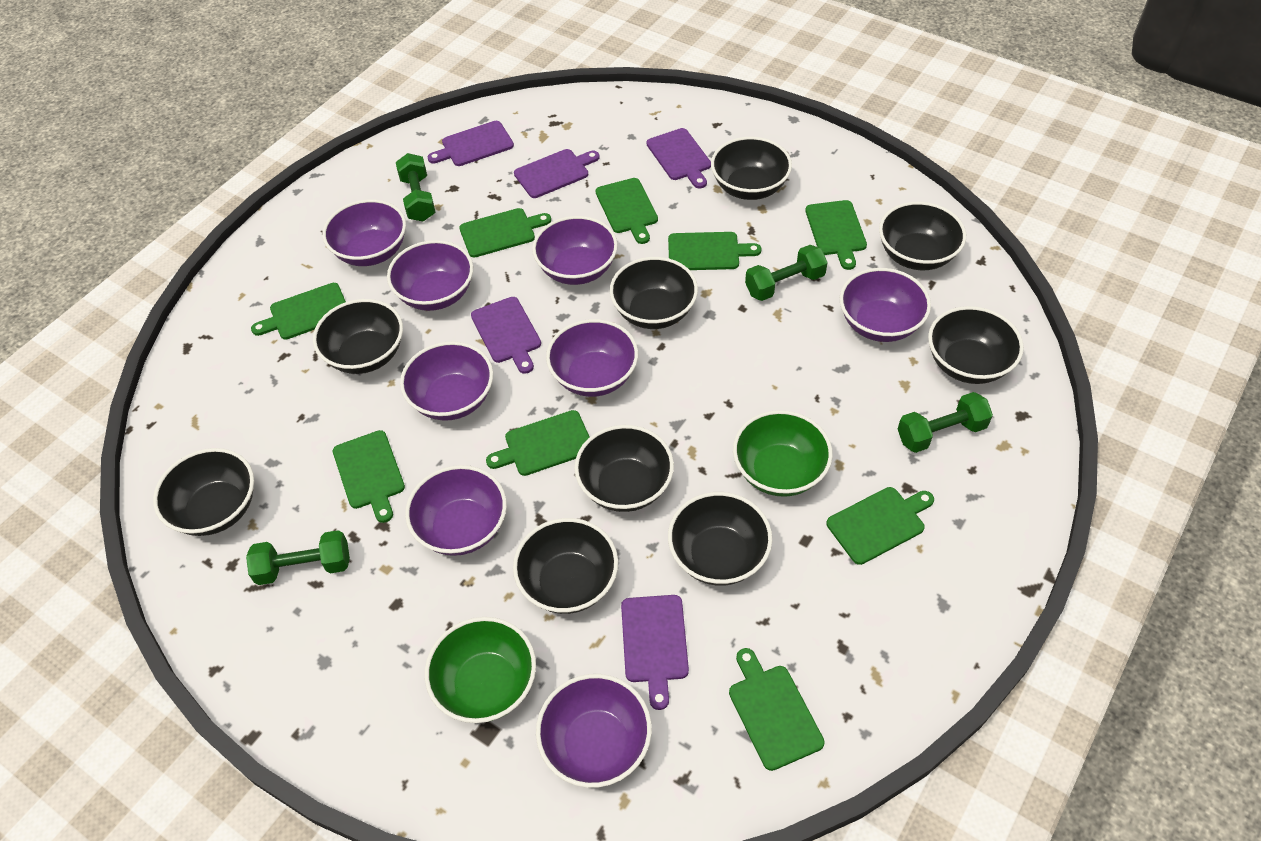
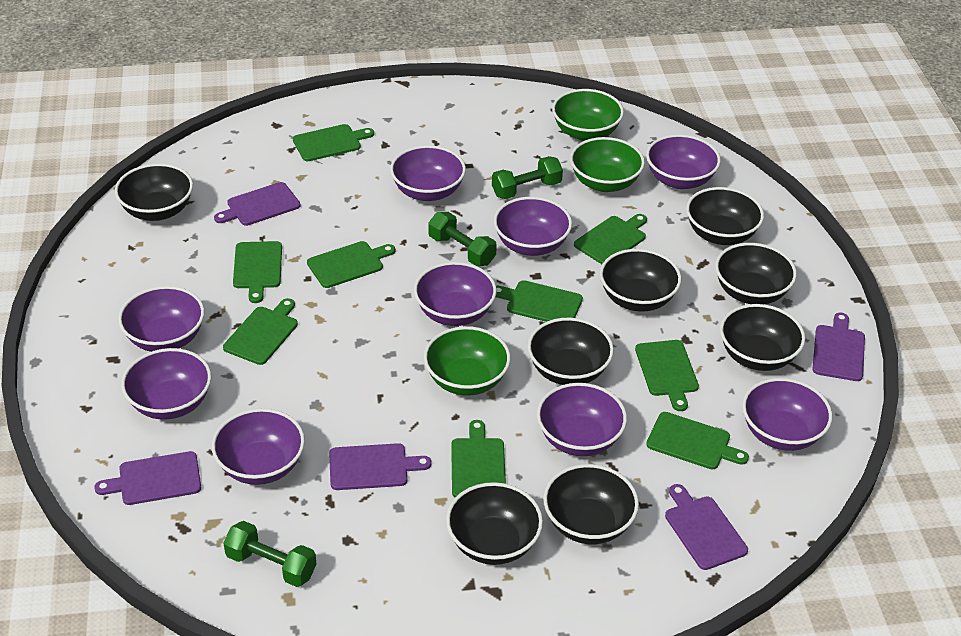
black bowl: [153,448,254,536] [313,299,403,374] [513,518,618,614] [574,425,674,512] [610,257,698,329] [668,492,772,586] [711,137,792,200] [879,202,966,270] [928,306,1024,384] = 9 -> [115,163,193,221] [446,482,543,565] [528,318,614,385] [543,464,639,544] [600,249,681,312] [686,187,764,245] [715,243,797,304] [720,304,805,371] = 8
green bowl: [425,617,536,723] [733,410,833,497] = 2 -> [424,326,511,396] [552,89,624,141] [570,137,645,192] = 3
green dumbbell: [246,530,350,585] [396,153,436,221] [745,245,828,301] [898,392,993,453] = 4 -> [223,521,316,587] [428,212,497,266] [492,156,563,199] = 3
purple bowl: [322,199,406,266] [387,240,473,311] [400,341,493,421] [405,465,507,556] [532,216,618,285] [536,674,652,788] [546,319,638,397] [840,268,931,342] = 8 -> [118,286,205,352] [121,348,211,420] [212,408,305,485] [390,145,466,201] [414,262,497,326] [494,197,572,256] [537,383,627,456] [646,134,721,189] [742,378,832,451] = 9

